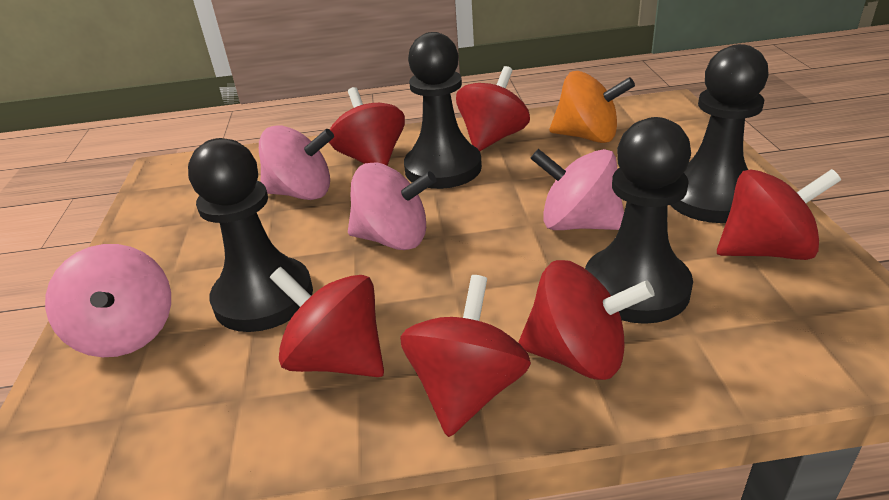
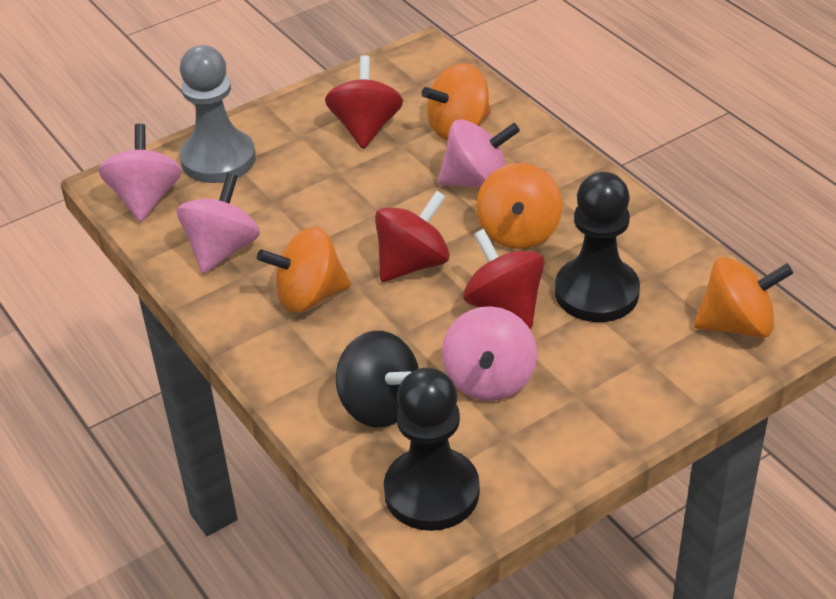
black pawn: [188,138,313,332] [404,32,482,189] [585,117,693,324] [671,44,769,223] = 4 -> [384,367,480,531] [555,172,640,322] = 2
black spinning top: none = 0 -> [336,331,419,427] = 1
grey pawn: none = 0 -> [180,45,256,183] = 1
orange spinning top: [550,71,635,143] = 1 -> [257,227,351,313] [421,63,491,140] [476,163,562,249] [694,257,793,338] = 4
red spinning top: [270,267,384,377] [329,87,405,166] [400,275,531,437] [456,66,530,151] [518,260,655,380] [717,169,841,260] = 6 -> [325,55,403,149] [375,191,450,282] [463,229,545,329] = 3

